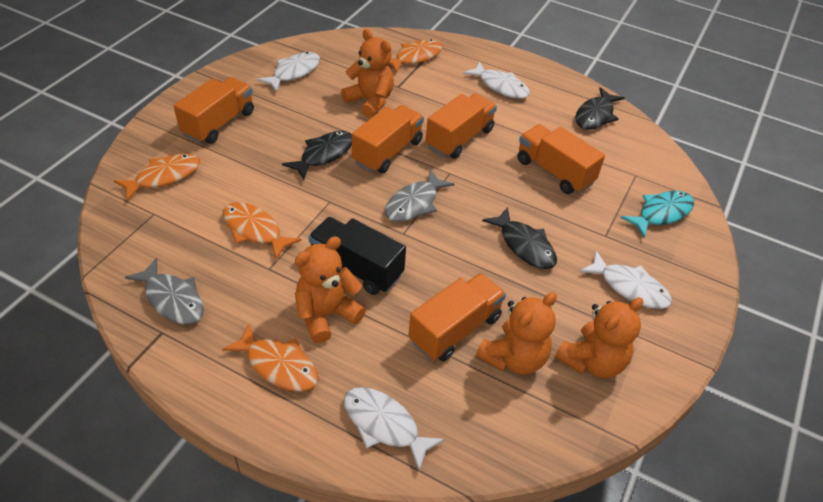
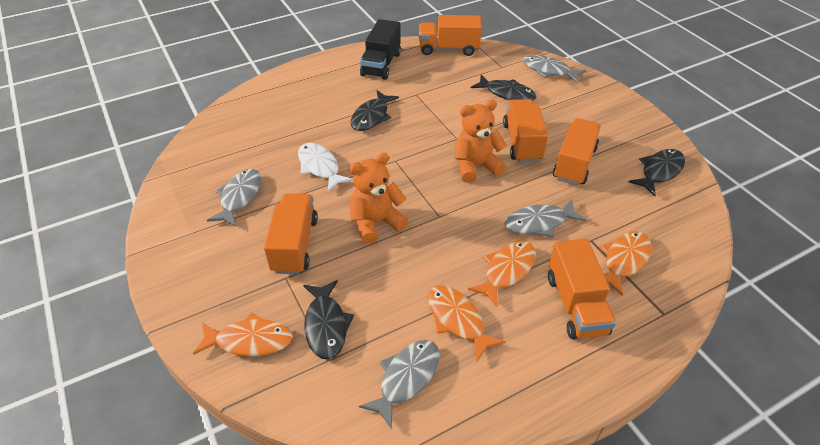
black fish: [282,131,352,180] [482,207,557,269] [575,87,625,130] = 3 -> [303,280,354,359] [351,90,399,131] [471,75,536,100] [629,149,685,196] = 4
grey fish: [125,258,204,324] [385,170,455,222] = 2 -> [207,169,261,227] [359,340,439,430] [505,199,586,237] [523,55,586,83] = 4
orange teddy bear: [295,236,366,343] [341,29,394,118] [476,292,557,374] [555,297,643,378] = 4 -> [349,153,408,244] [455,100,507,183] = 2
turquoise fish: [621,191,694,238] = 1 -> none = 0
white fish: [257,52,320,92] [344,387,445,471] [463,61,530,99] [579,251,672,309] = 4 -> [298,143,353,192] = 1

